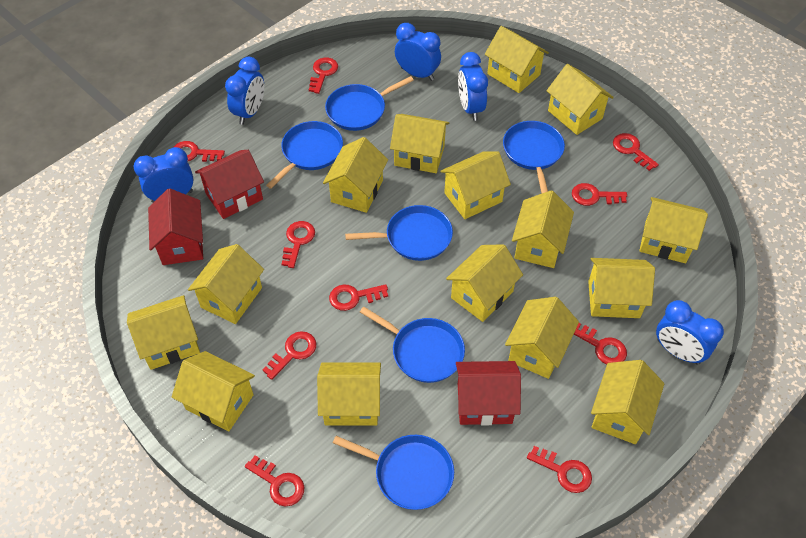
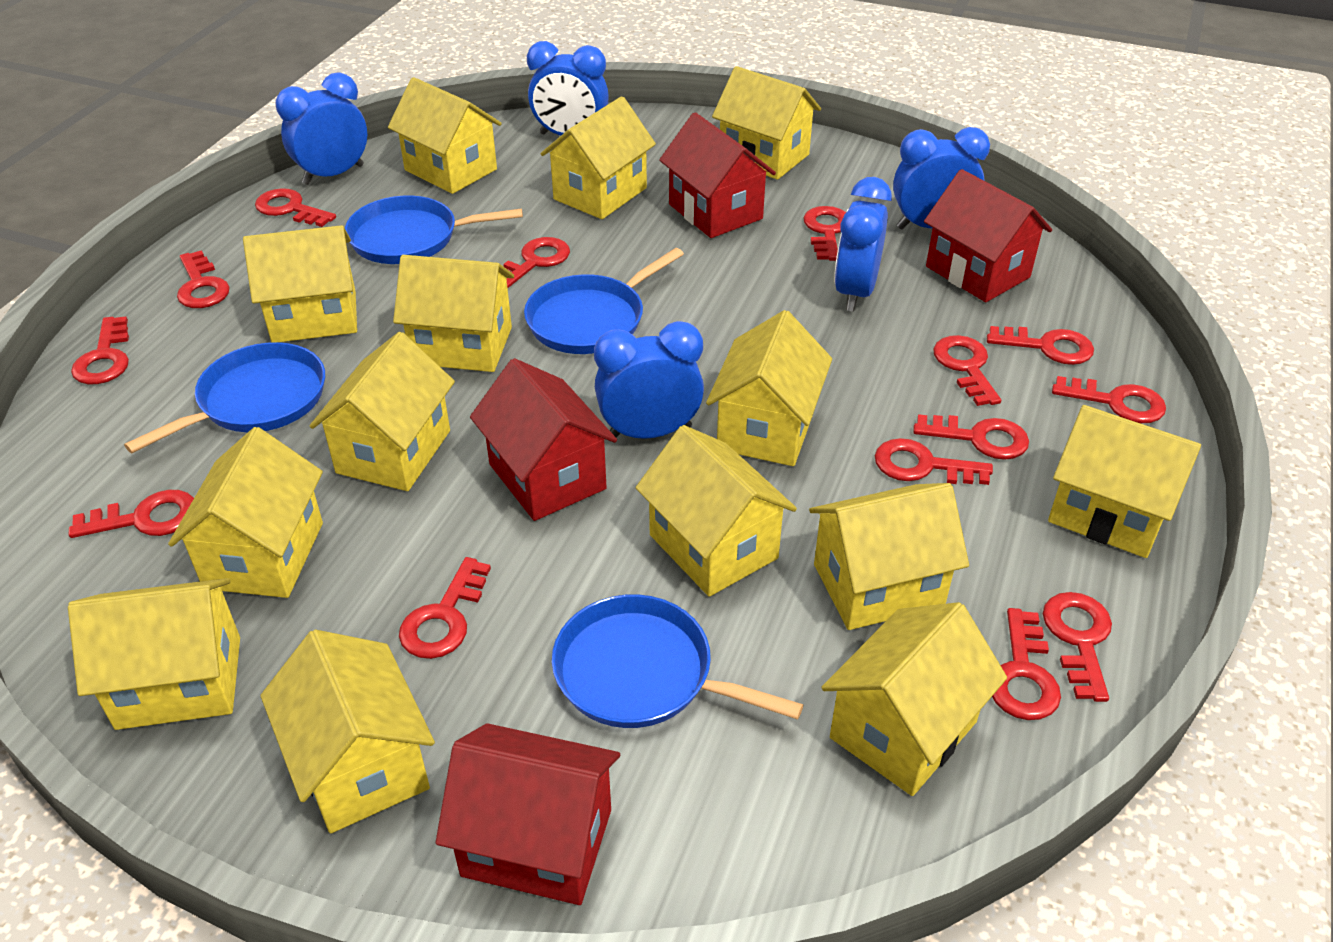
blue pan: [266,121,343,189] [325,76,414,131] [333,435,454,510] [345,205,453,261] [360,307,465,383] [503,121,565,194] = 6 -> [124,342,325,453] [345,196,523,264] [524,248,684,354] [552,594,803,728] = 4
red house: [148,188,203,265] [195,150,264,219] [456,361,521,425] = 3 -> [435,723,620,905] [470,358,617,521] [659,112,776,238] [924,169,1052,302] = 4
red key: [174,141,225,162] [245,455,305,507] [263,331,316,380] [282,221,315,268] [309,58,338,94] [329,284,388,311] [527,446,592,493] [572,183,627,206] [574,323,627,364] [613,133,659,171] = 10 -> [69,490,194,538] [71,316,129,384] [177,250,230,308] [255,188,336,227] [399,557,491,659] [503,237,570,288] [803,206,846,261] [875,438,993,485] [913,414,1029,460] [933,335,1001,406] [987,326,1094,365] [992,608,1061,720] [1043,592,1112,702] [1052,376,1166,423] = 14
yellow house: [127,295,200,370] [172,351,255,431] [188,244,264,324] [317,362,381,426] [323,137,388,213] [390,114,449,173] [440,151,511,219] [446,244,523,322] [485,26,549,93] [505,297,579,379] [512,191,574,268] [547,64,614,135] [588,258,655,318] [591,360,664,444] [639,197,708,263] = 15 -> [68,578,240,730] [168,427,323,598] [243,225,357,342] [260,630,435,833] [309,332,455,491] [388,77,502,194] [393,255,514,372] [540,96,656,219] [636,425,797,597] [706,310,832,466] [712,66,821,180] [809,483,969,630] [821,602,1007,796] [1048,405,1201,558] = 14

